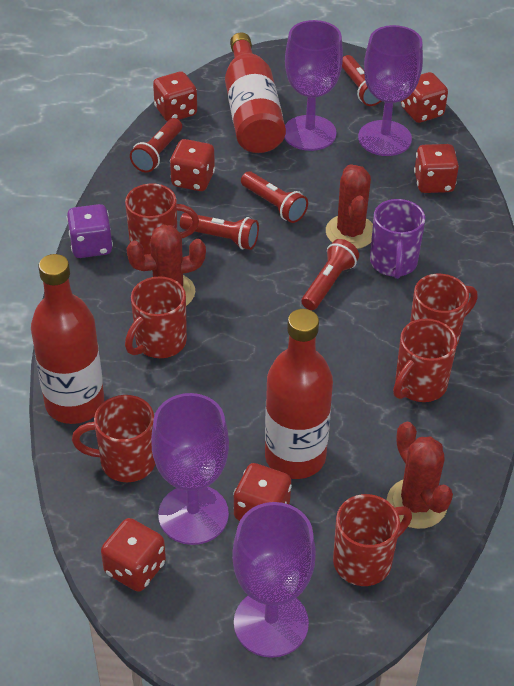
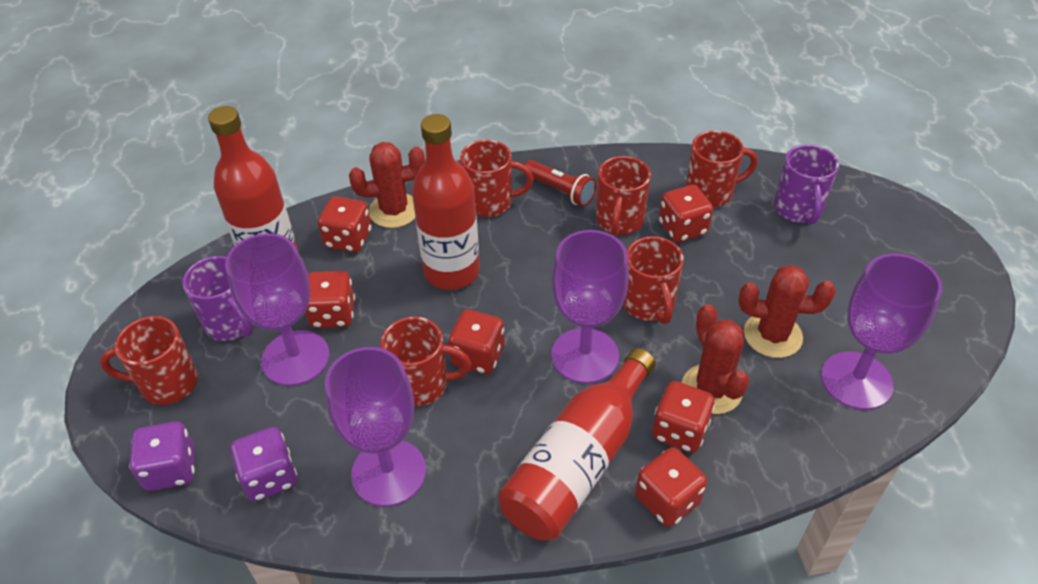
purple dice: [67,204,113,258] = 1 -> [129,421,195,491] [230,427,297,501] = 2
purple mug: [370,199,425,279] = 1 -> [183,256,254,341] [774,145,839,225] = 2
red flashlight: [130,118,182,172] [180,213,259,250] [241,171,308,223] [301,239,359,310] [342,55,381,106] = 5 -> [524,160,597,207] = 1

